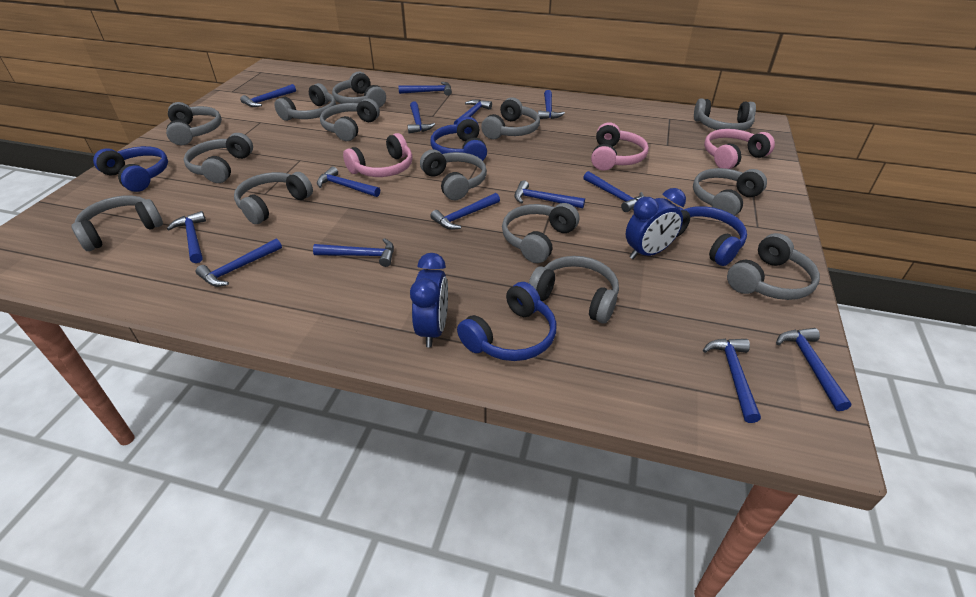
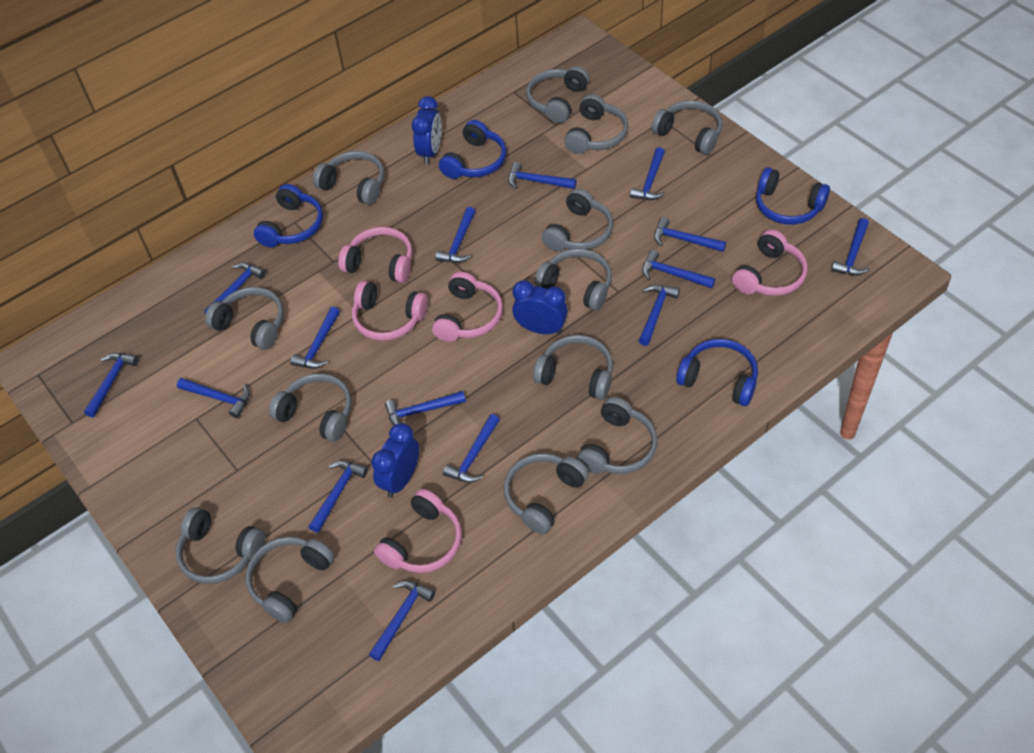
blue clock: [410,253,448,347] [626,188,686,259] = 2 -> [371,423,419,498] [412,96,442,164] [512,280,568,334] = 3
blue hammer: [167,211,206,263] [196,238,282,287] [240,84,296,107] [313,238,394,267] [317,167,380,197] [398,82,452,96] [408,101,435,133] [430,193,500,230] [454,100,492,124] [514,180,585,208] [538,90,565,119] [583,171,644,212] [703,339,761,423] [776,328,852,411] = 14 -> [84,353,138,418] [177,378,250,418] [204,262,266,314] [290,307,340,369] [309,461,368,533] [369,580,435,661] [385,391,466,426] [435,207,475,263] [443,414,500,483] [508,162,577,189] [630,147,665,200] [639,284,680,346] [642,250,715,288] [654,217,726,252] [831,218,870,276] = 15
grey headphones: [71,195,163,251] [166,102,222,145] [184,133,253,183] [234,172,313,224] [274,83,336,121] [320,98,380,141] [332,72,386,108] [420,149,487,200] [481,98,540,139] [502,203,579,263] [529,256,619,323] [693,168,767,216] [694,99,756,131] [727,233,820,300] = 14 -> [175,507,265,584] [205,287,284,350] [246,537,335,623] [269,374,352,442] [313,151,384,205] [504,453,589,535] [526,66,590,123] [533,335,613,400] [535,248,612,311] [542,188,613,251] [564,94,628,154] [577,397,657,474] [651,100,722,155] = 13
pink headphones: [343,133,413,177] [591,122,649,170] [704,129,775,169] = 3 -> [338,227,412,283] [352,281,428,341] [374,489,462,573] [432,272,503,342] [732,230,808,296] = 5

